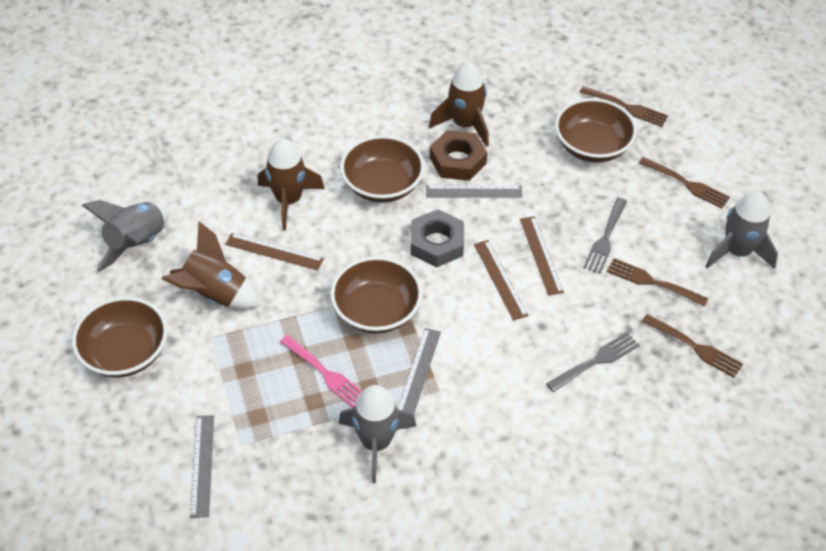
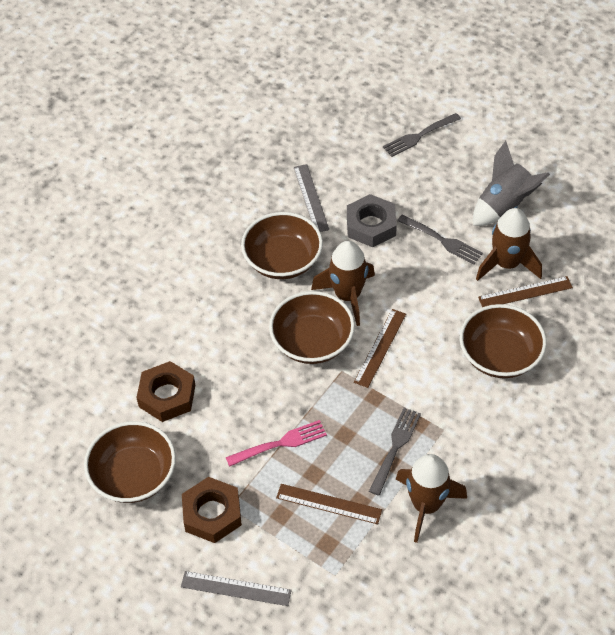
brown fork: [580,86,668,127] [607,258,709,307] [639,157,730,209] [642,314,743,378] = 4 -> none = 0
brown nut: [430,130,487,181] = 1 -> [136,361,195,422] [182,477,242,543] = 2
grey fork: [546,332,640,392] [583,198,627,274] = 2 -> [369,407,421,496] [383,113,461,157] [397,215,483,264] = 3
grey rocket: [82,200,169,272] [338,385,417,483] [705,191,778,269] = 3 -> [473,141,550,226] = 1
grey ruler: [190,415,214,518] [397,328,441,415] [426,185,522,198] = 3 -> [181,571,292,606] [294,164,329,232] = 2

